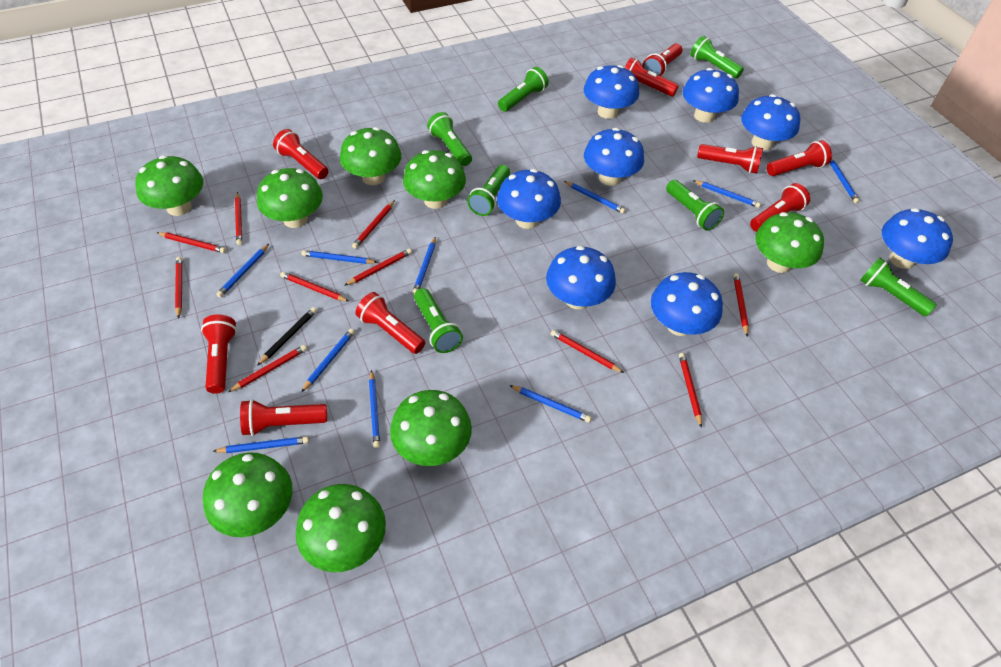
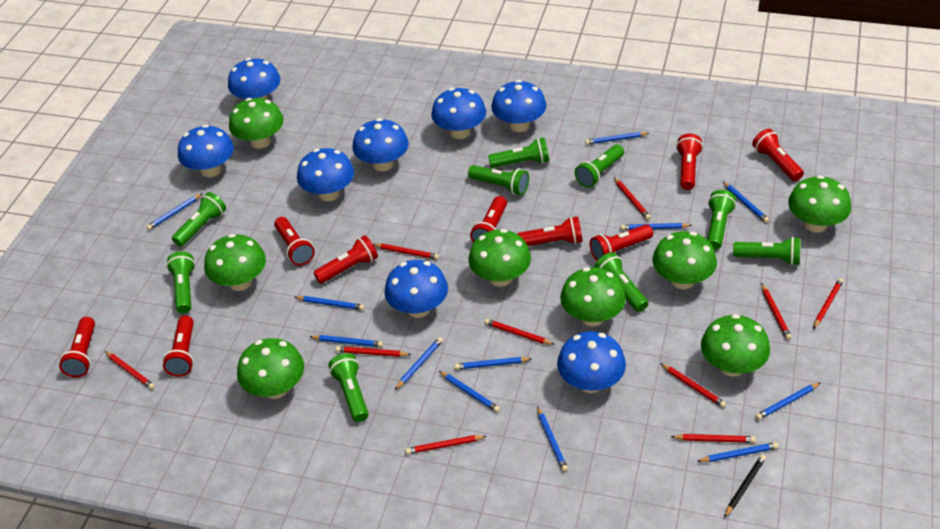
blue pencil: [212,436,309,453] [216,244,269,298] [301,250,378,264] [301,329,355,392] [369,370,380,448] [413,237,436,294] [509,385,592,423] [564,181,626,214] [693,180,761,208] [830,159,860,204] = 10 -> [146,193,203,230] [295,296,364,310] [309,335,383,347] [395,337,443,390] [439,371,500,412] [455,357,532,370] [537,406,568,472] [585,132,649,145] [621,223,692,230] [697,442,778,462] [723,182,769,223] [755,382,821,420] = 12
green flashlight: [414,288,463,353] [427,112,472,166] [467,165,510,216] [498,67,549,112] [666,180,724,231] [690,36,744,79] [860,257,936,316] = 7 -> [166,251,195,313] [172,192,226,247] [328,353,369,422] [468,165,529,195] [488,138,549,168] [575,144,624,188] [594,252,648,312] [707,190,736,250] [733,237,801,266] = 9

